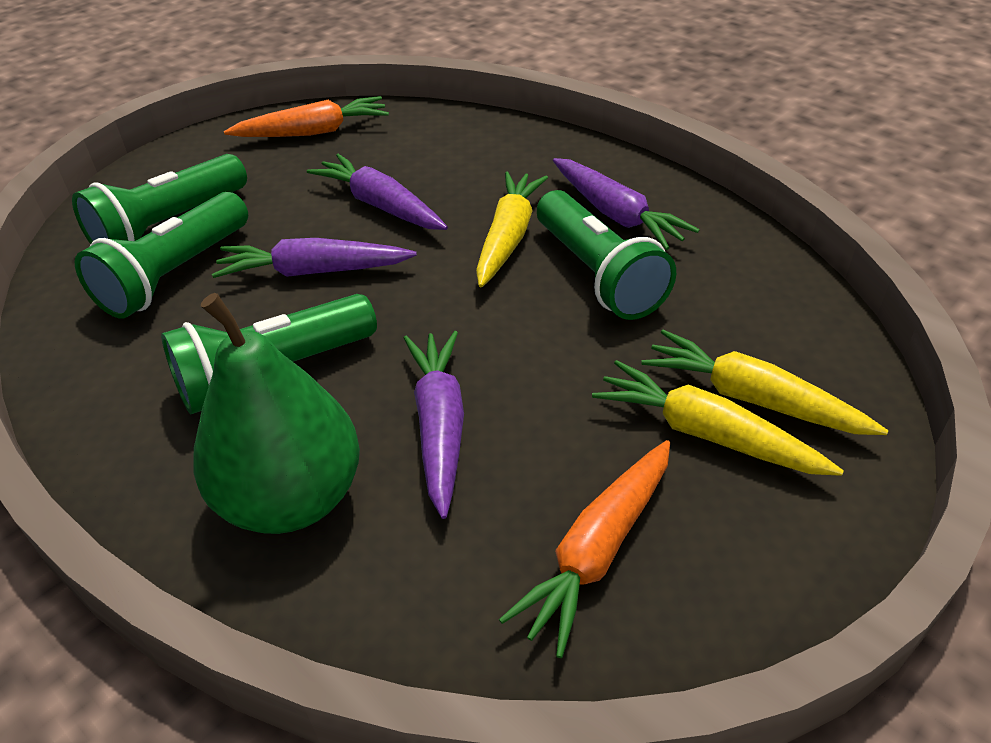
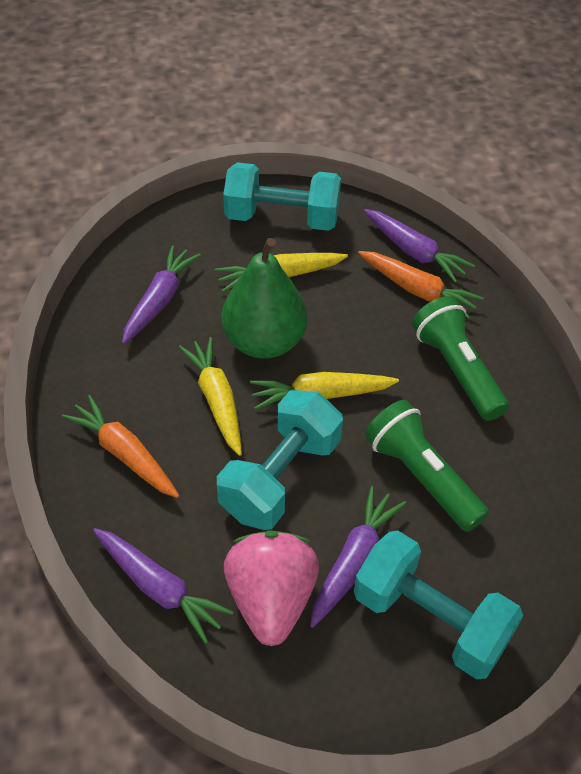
green flashlight: [72,154,247,244] [75,192,248,319] [161,294,377,414] [537,190,676,320] = 4 -> [365,400,489,532] [412,296,509,421] = 2
pink strawberry: none = 0 -> [224,531,319,646] = 1
turquoise dumbbell: none = 0 -> [217,390,343,530] [223,162,341,231] [354,530,523,680] = 3

